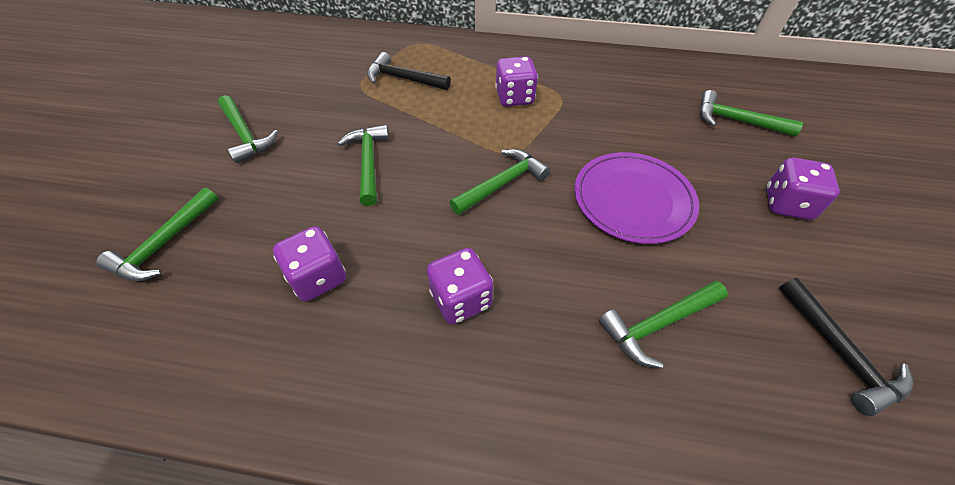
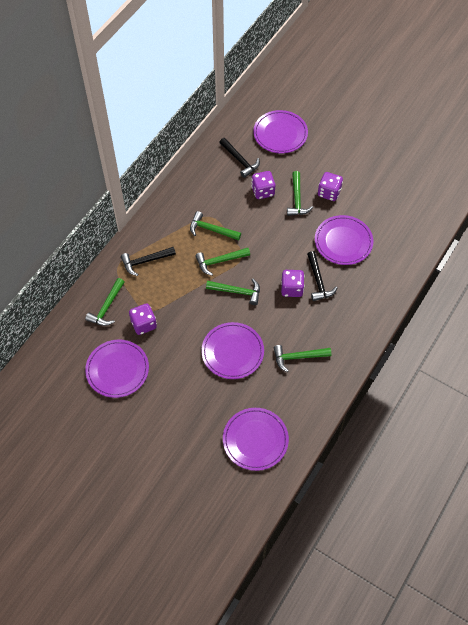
black hammer: [367,52,451,90] [779,278,913,416] = 2 -> [121,247,176,276] [219,138,260,178] [307,251,338,301] = 3
purple plate: [574,152,699,244] = 1 -> [85,340,149,398] [201,322,264,379] [223,408,289,471] [253,110,308,153] [315,215,373,265] = 5

